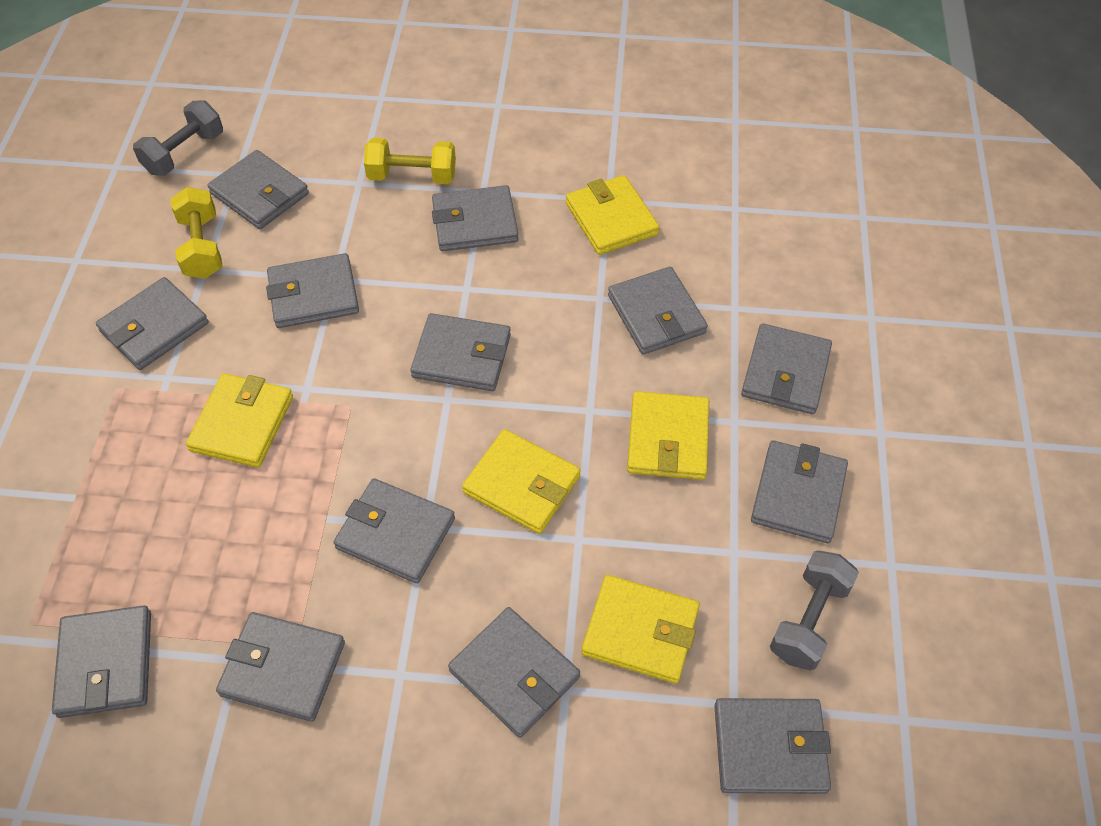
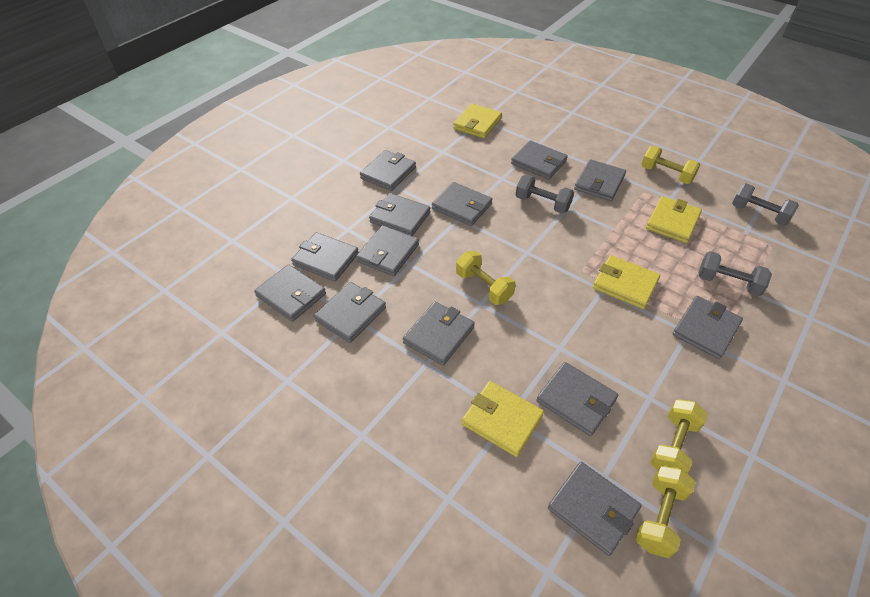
grey dumbbell: [133,100,223,176] [770,550,859,671] = 2 -> [516,174,574,213] [698,251,772,296] [732,183,799,226] = 3
yellow dumbbell: [171,187,222,279] [364,138,456,184] = 2 -> [456,251,516,305] [635,465,695,558] [641,146,700,184] [650,399,708,473] = 4
yellow wallet: [186,373,293,468] [462,429,580,534] [566,175,659,255] [581,575,700,684] [627,391,709,480] = 5 -> [453,104,502,138] [462,381,544,457] [593,255,660,309] [646,196,702,243] = 4

